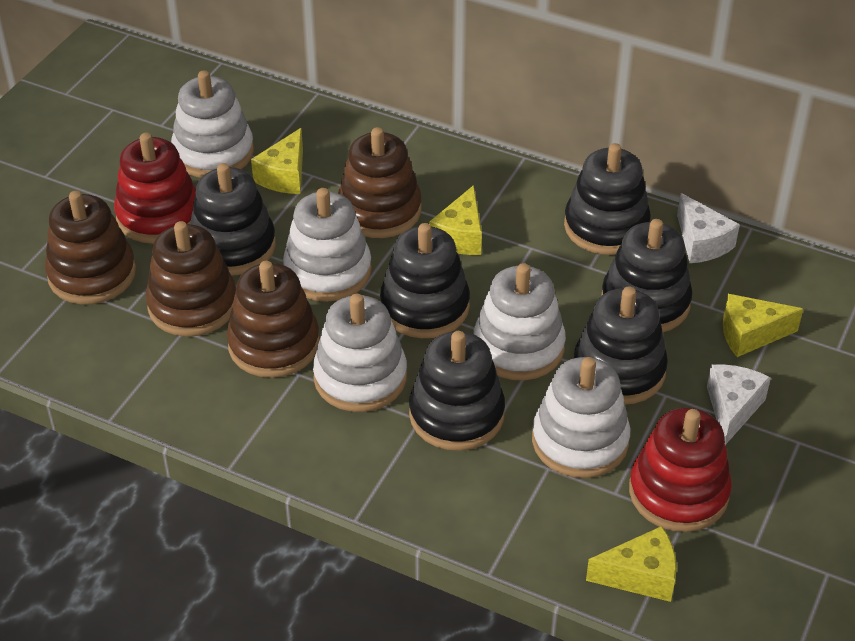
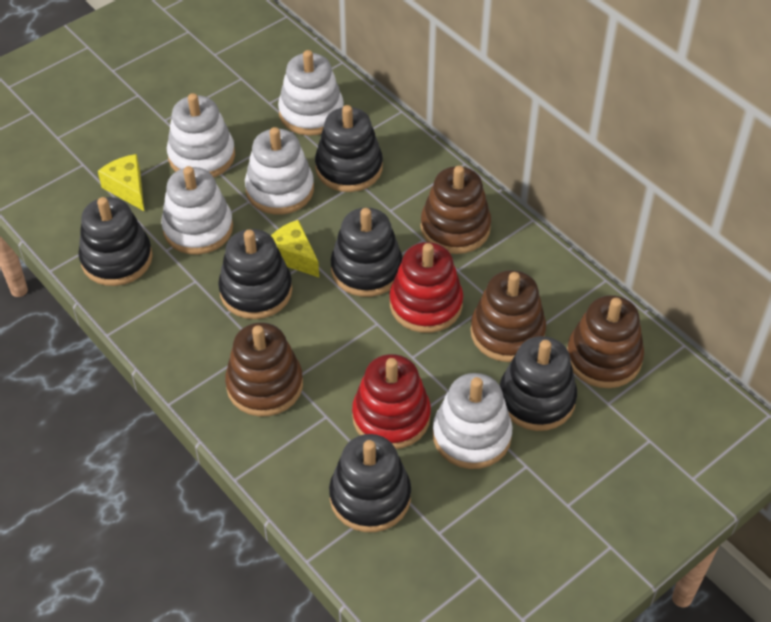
white cheese: [677,193,740,263] [707,364,771,445] = 2 -> none = 0
yellow cheese: [251,128,303,194] [429,185,482,255] [586,526,677,602] [723,294,803,357] = 4 -> [98,154,144,211] [271,220,319,277] = 2

